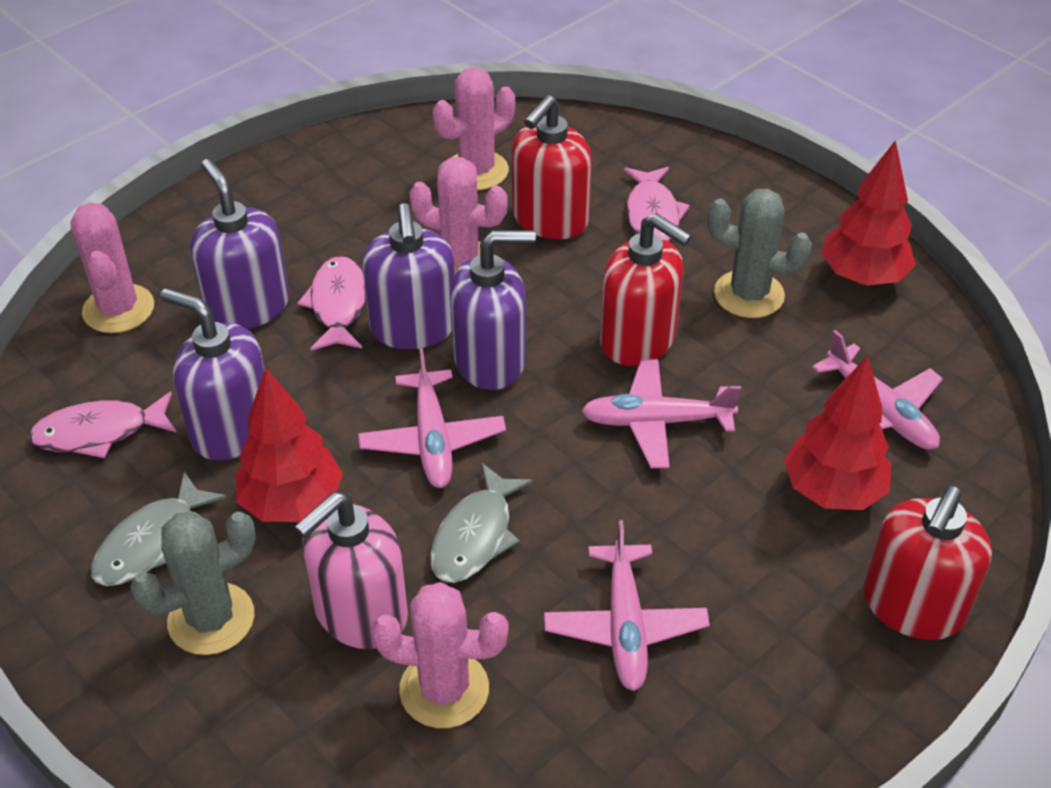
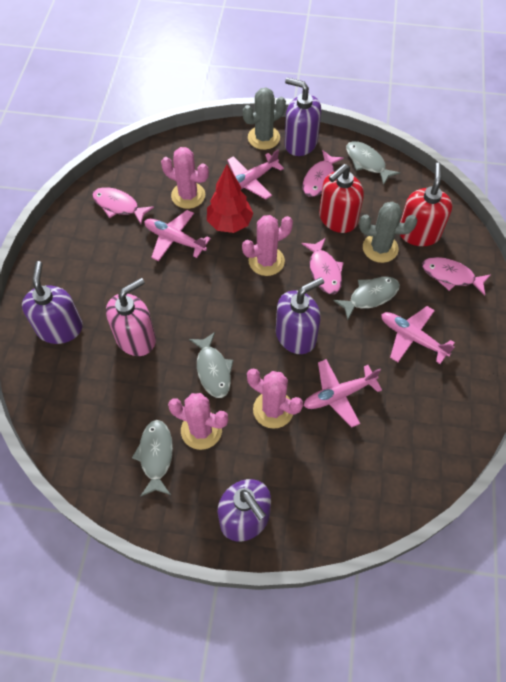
grey fish: [91,471,226,586] [430,463,533,583] = 2 -> [132,420,173,497] [189,332,234,398] [333,277,400,320] [346,141,400,185] = 4
pink fish: [29,392,177,458] [297,256,366,351] [624,167,690,241] = 3 -> [92,187,154,224] [302,150,344,197] [302,238,344,294] [422,257,491,295] = 4
red soap dispenser: [512,95,592,240] [600,213,692,366] [864,486,992,640] = 3 -> [319,164,364,233] [400,163,452,246] = 2
red tree: [235,368,343,522] [784,355,892,510] [821,140,916,286] = 3 -> [207,165,253,233] = 1

